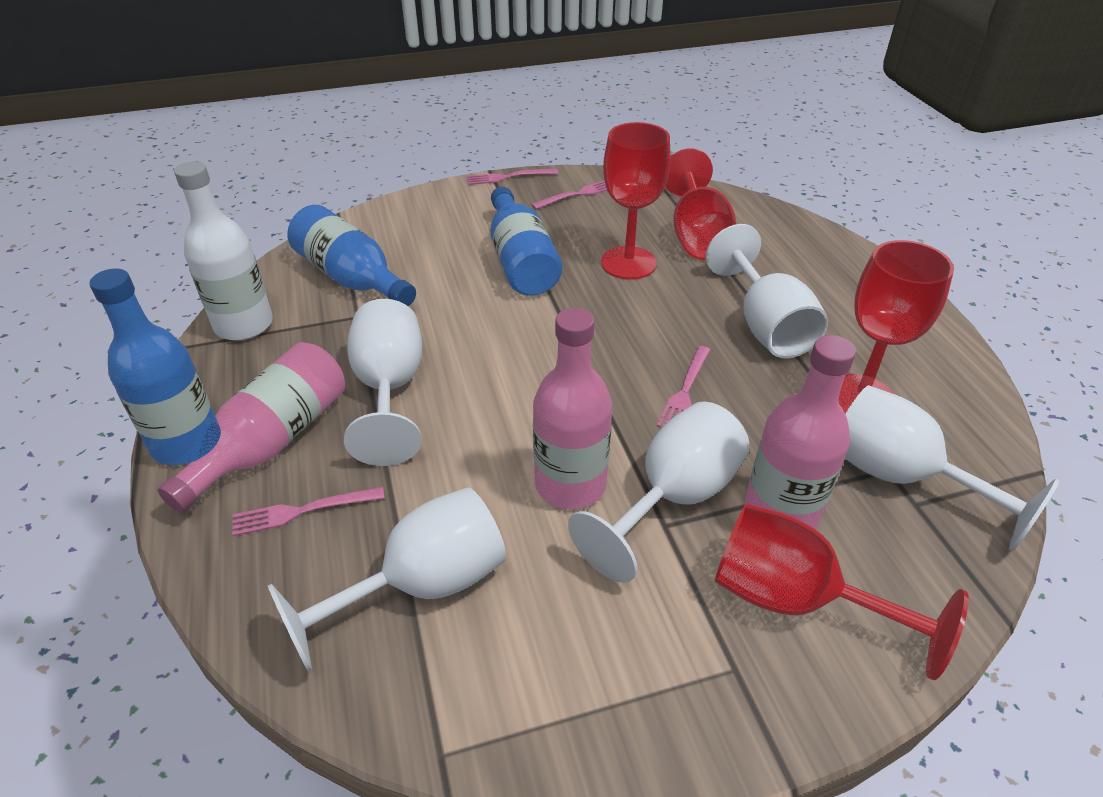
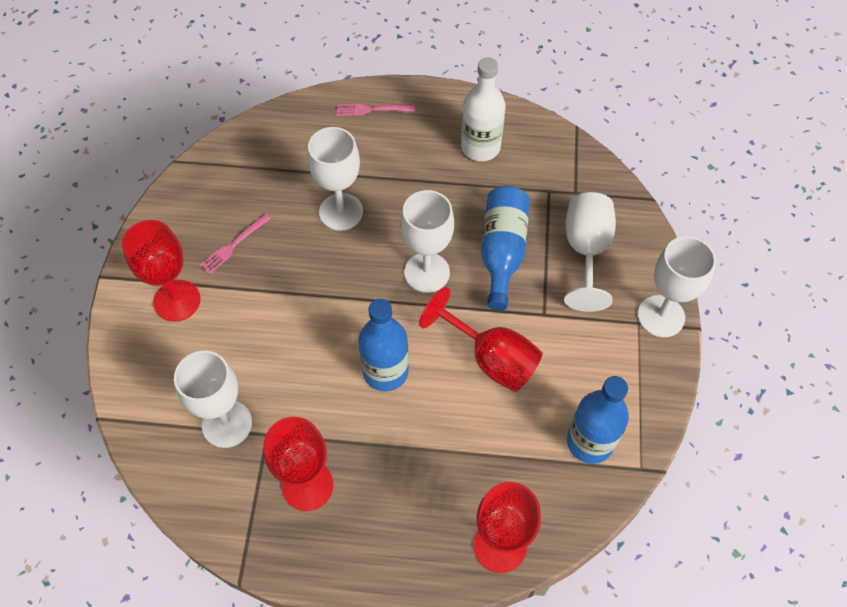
pink bottle: [158,342,345,512] [533,308,612,509] [744,335,856,530] = 3 -> none = 0
pink fork: [232,487,385,536] [466,169,558,185] [531,181,607,209] [657,346,710,427] = 4 -> [200,214,271,274] [336,104,415,116] = 2

